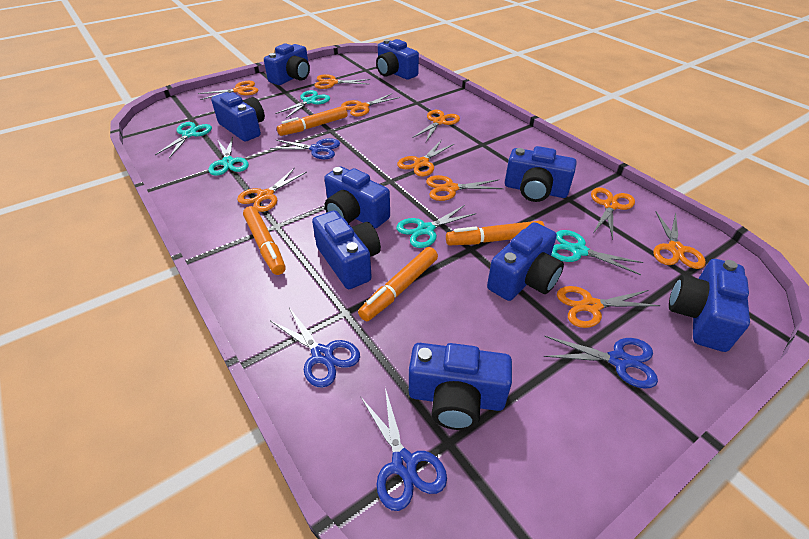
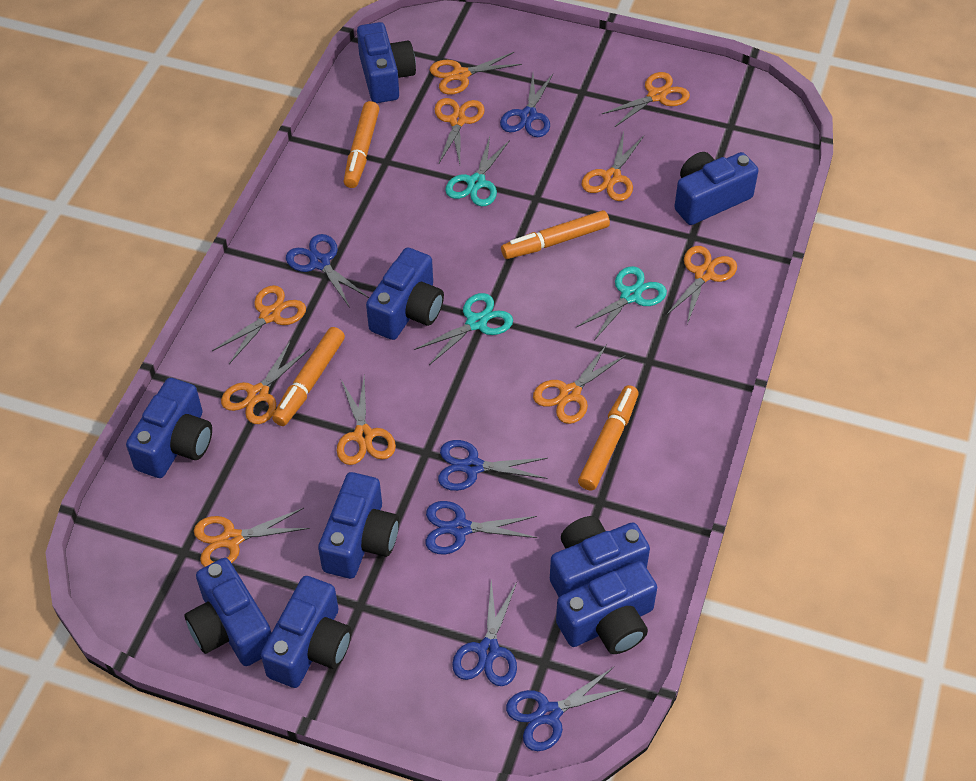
blue scissors: [270,138,340,159] [271,308,360,388] [361,388,447,511] [544,336,658,389] = 4 -> [286,234,369,308] [426,501,538,554] [438,440,548,491] [452,580,517,686] [500,74,553,137] [506,667,628,751] = 6
turquoise scissors: [155,122,212,158] [208,137,249,176] [275,90,330,118] [396,205,477,248] [551,230,643,275] = 5 -> [414,293,513,365] [445,137,510,206] [577,266,667,340] = 3

